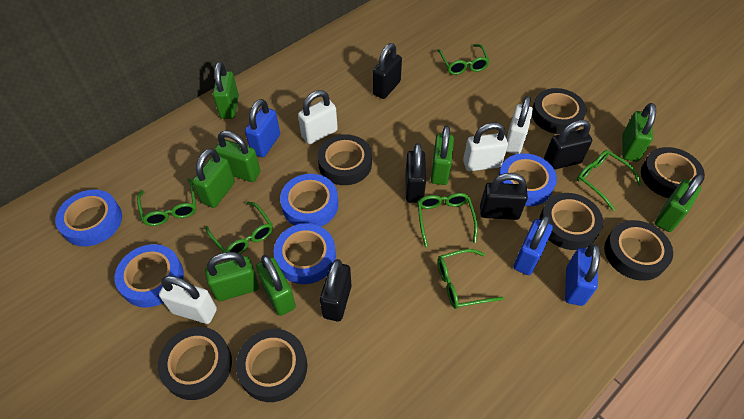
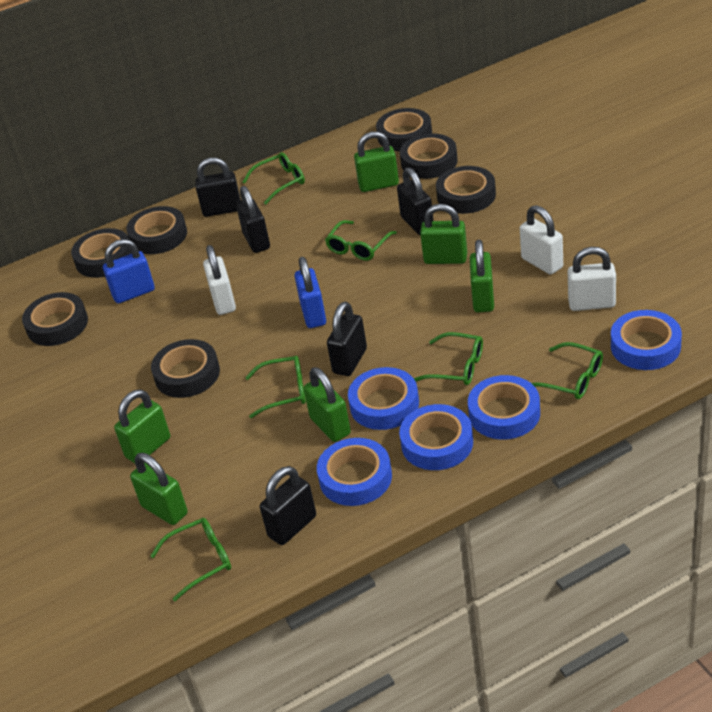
blue padlock: [245,99,280,157] [513,215,553,275] [565,244,600,306] = 3 -> [103,239,155,303] [294,257,326,328] = 2
green padlock: [192,148,235,208] [205,252,259,301] [213,62,239,119] [215,131,261,182] [256,255,296,316] [431,126,454,185] [622,103,656,162] [655,174,703,232] = 8 -> [114,389,170,463] [130,453,188,525] [304,367,351,442] [354,131,399,192] [420,204,467,264] [470,240,494,313] = 6
white padlock: [159,276,217,324] [298,90,338,144] [463,123,508,171] [506,96,533,154] = 4 -> [203,245,236,315] [520,205,563,275] [568,247,616,311] = 3

